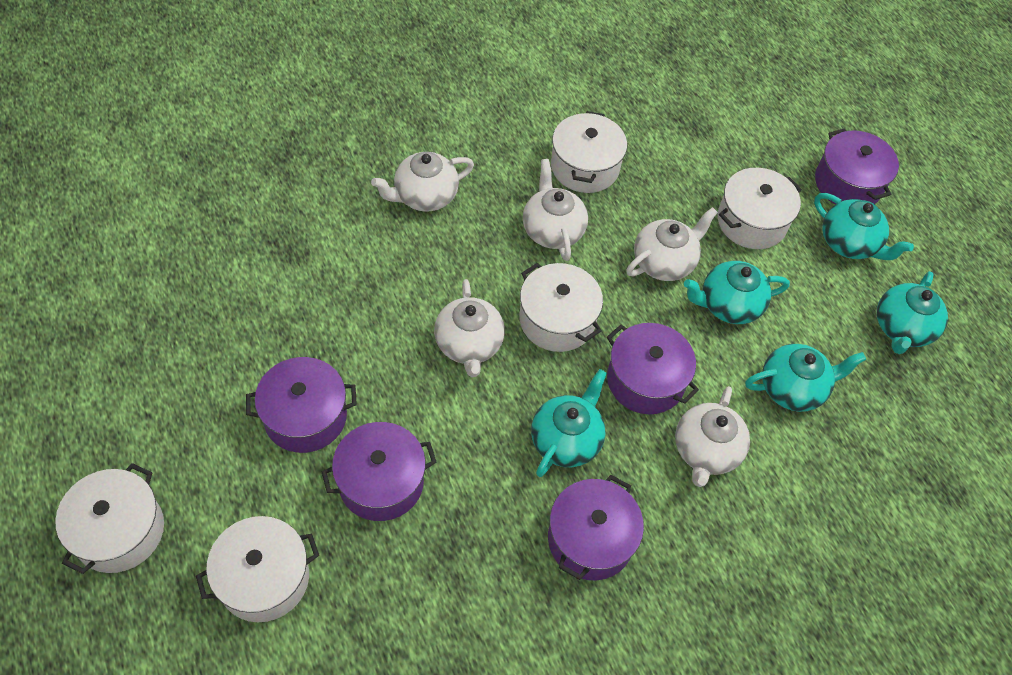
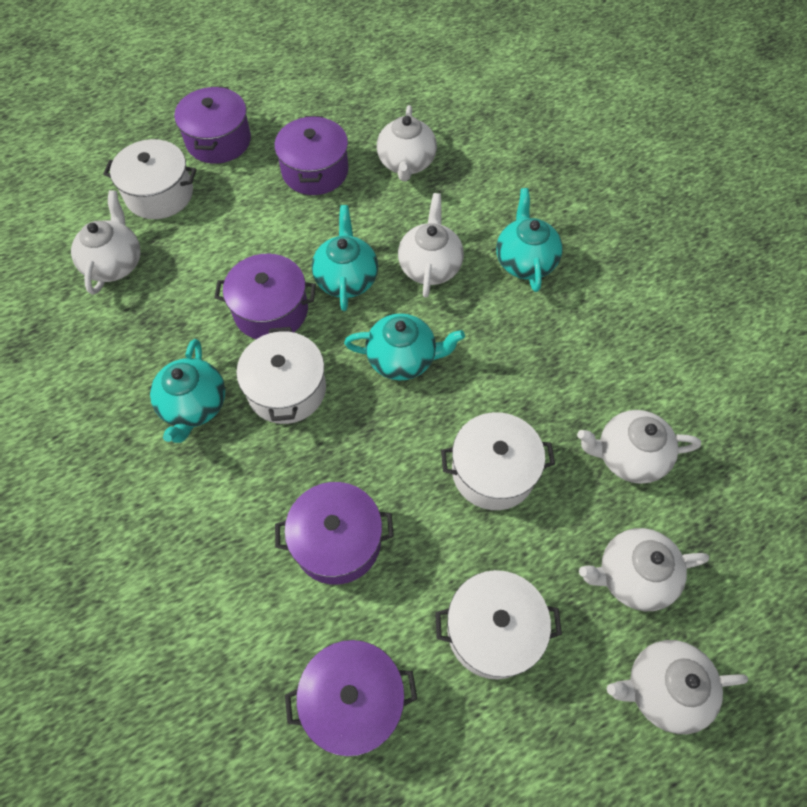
turquoise teapot: [531,369,607,477] [684,261,790,324] [745,344,866,412] [814,193,914,260] [877,271,948,354] = 5 -> [150,339,225,443] [312,205,378,311] [344,313,465,380] [496,188,563,292] = 4
white pot: [55,463,164,574] [196,516,319,622] [519,263,603,352] [551,111,627,193] [718,168,802,249] = 5 -> [103,139,197,219] [236,327,326,424] [435,570,562,679] [441,412,555,510] = 4
white teapot: [371,152,474,212] [434,279,505,377] [523,159,588,261] [626,207,718,281] [675,386,750,487] = 5 -> [71,190,141,295] [377,105,437,181] [398,193,464,298] [577,410,701,484] [579,528,709,611] [607,640,748,734] = 6

